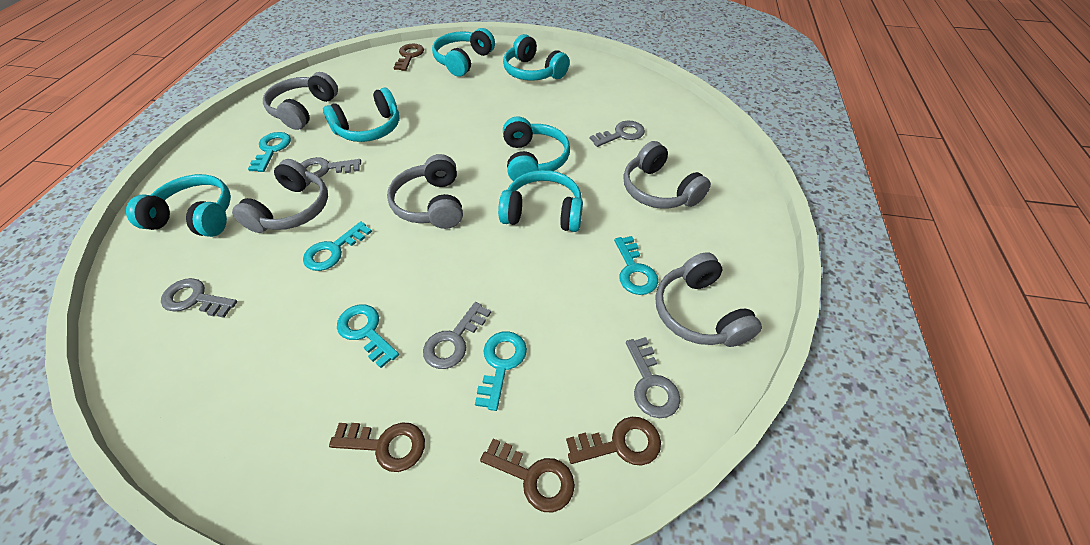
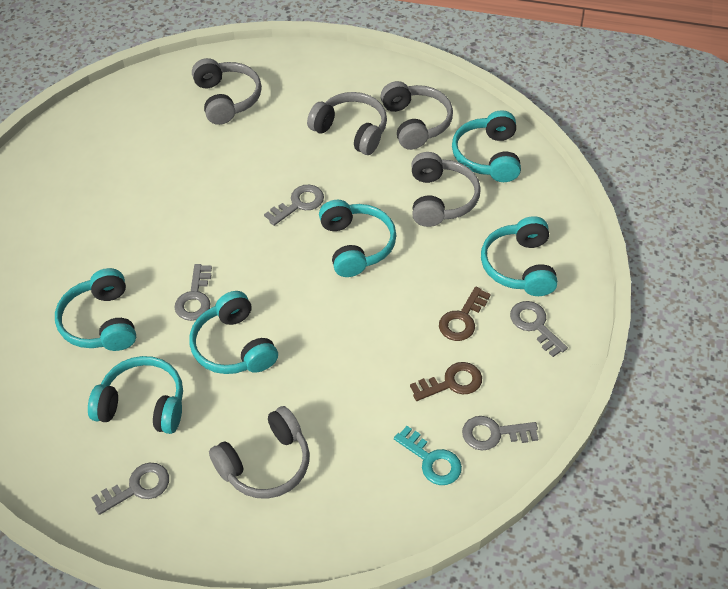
brown key: [329,422,425,472] [394,43,424,71] [480,439,575,512] [566,417,661,466] = 4 -> [410,362,482,401] [439,287,491,341] = 2
turquoise key: [248,132,291,172] [303,221,372,271] [337,304,399,368] [475,331,527,411] [614,236,658,295] = 5 -> [394,426,462,485] = 1

